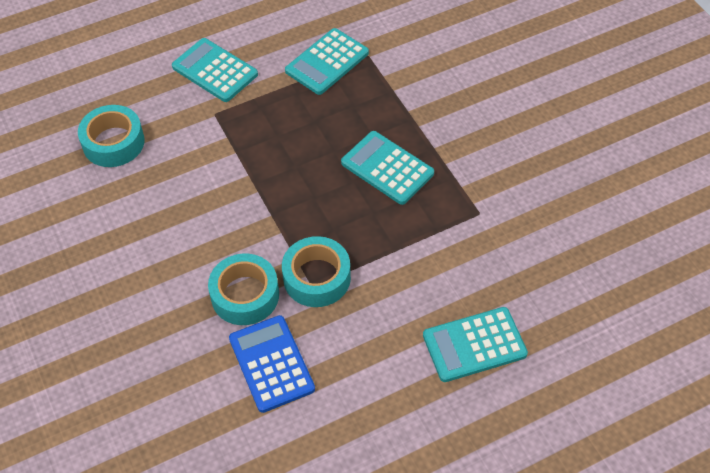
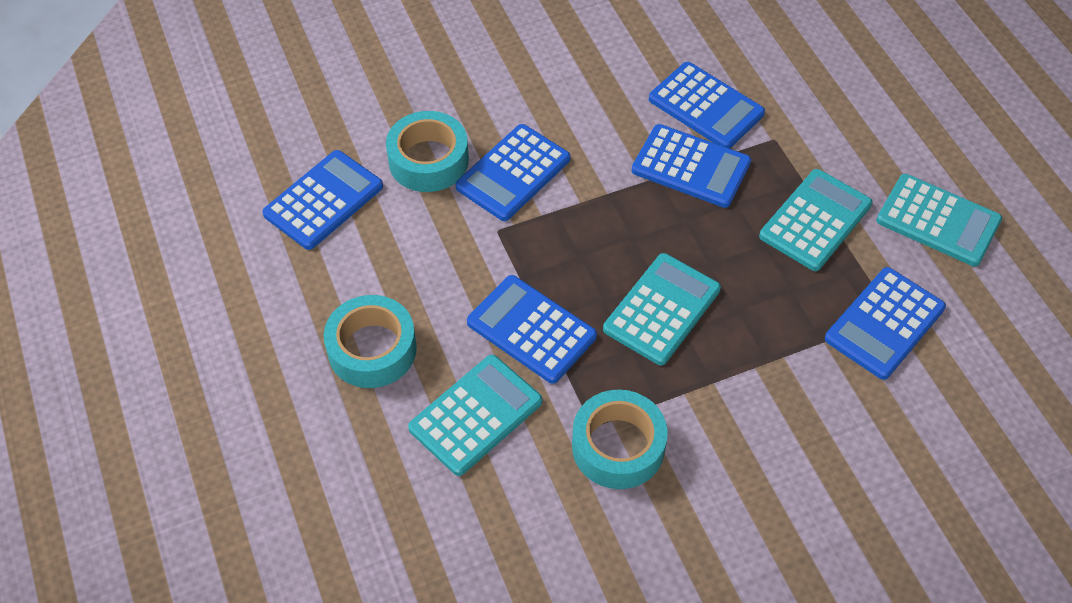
blue calculator: [229,315,315,413] = 1 -> [262,150,383,250] [455,124,571,221] [467,275,597,384] [632,124,752,208] [649,62,765,149] [825,267,946,380] = 6

